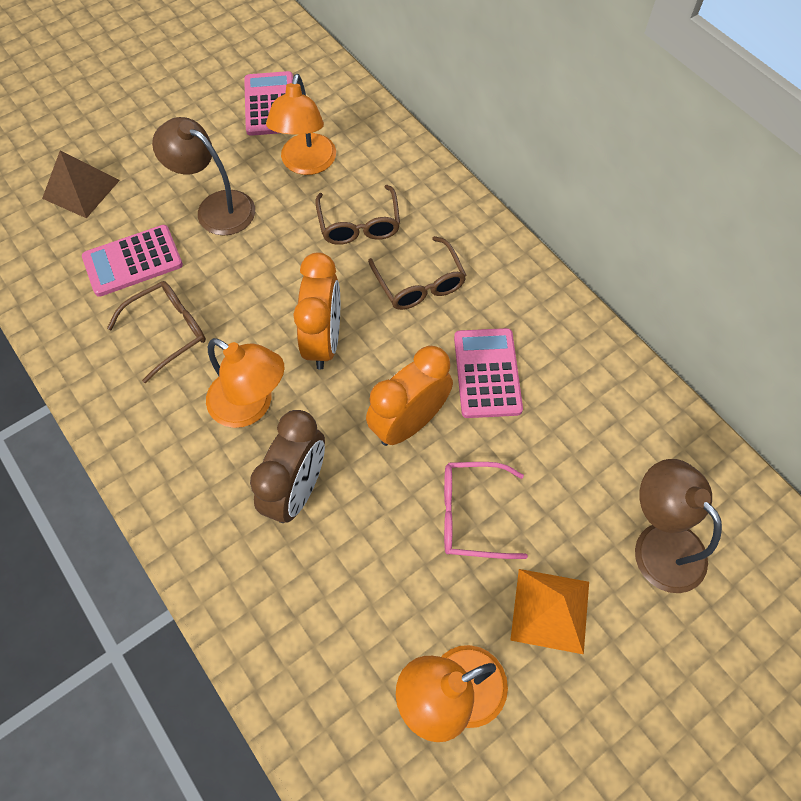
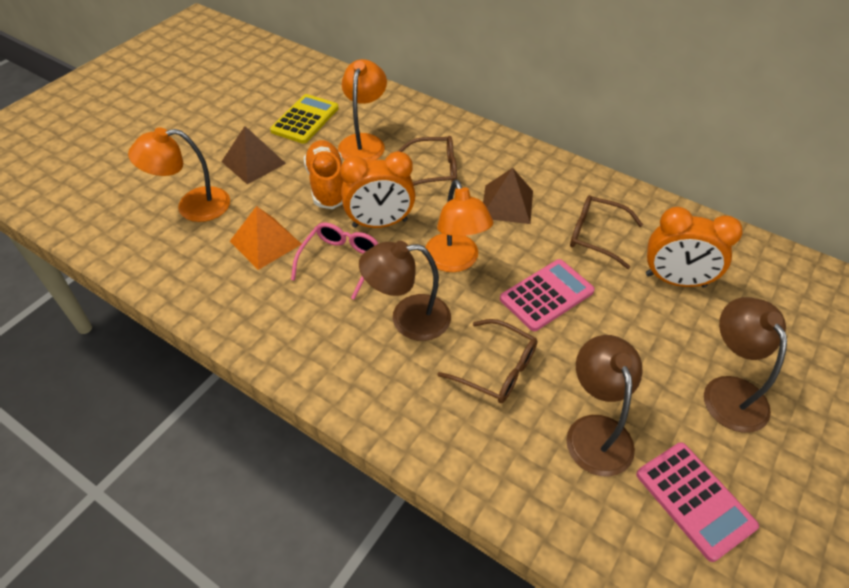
brown clock: [250,410,325,523] = 1 -> none = 0
brown lamp: [152,117,255,236] [635,459,722,593] = 2 -> [359,241,451,341] [566,335,642,477] [704,297,787,433] = 3
brown pyramid: [42,151,120,218] = 1 -> [222,126,286,184] [483,168,533,224] = 2
orange shoe: none = 0 -> [304,140,344,209] = 1
pink calculator: [82,225,183,297] [244,71,293,136] [454,328,523,418] = 3 -> [500,259,595,331] [636,442,759,562] = 2
yellow calculator: none = 0 -> [270,94,339,144] = 1

